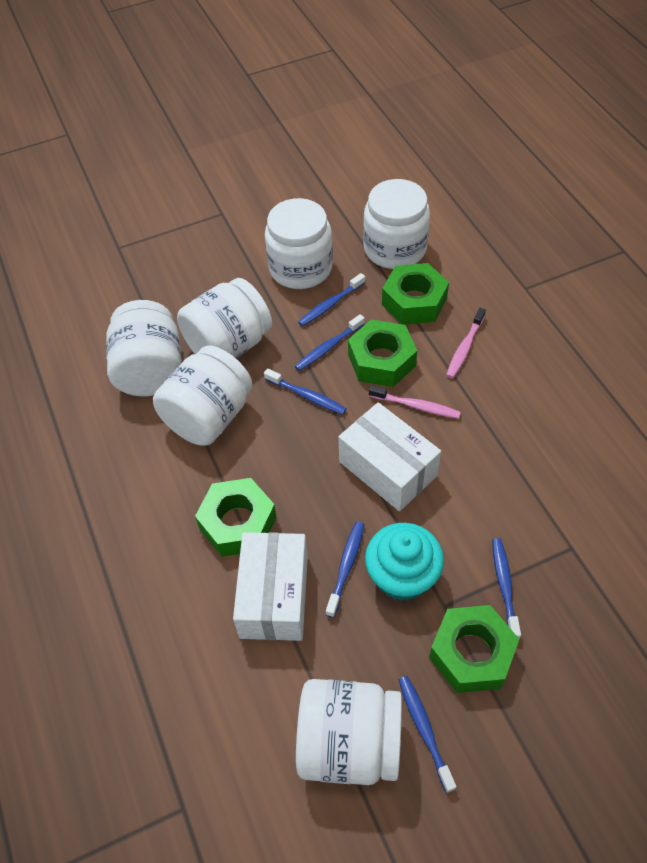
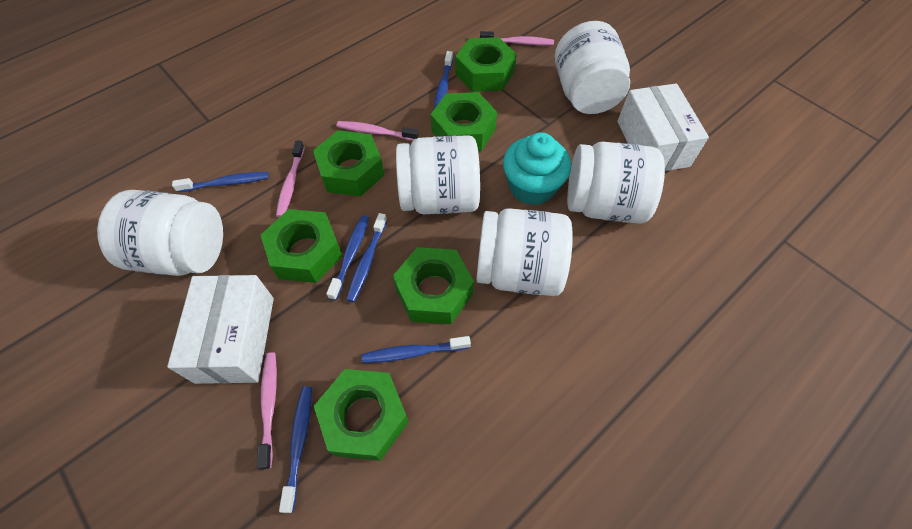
green nut: [195,478,277,557] [348,319,417,387] [382,263,449,325] [429,605,519,693] = 4 -> [261,209,342,283] [313,130,384,196] [314,369,409,461] [393,247,474,324] [431,92,497,151] [455,37,517,92] = 6
pink toothbrush: [369,385,461,419] [446,308,486,378] = 2 -> [257,352,277,470] [276,140,305,217] [337,121,419,141] [480,31,554,45] = 4
white jar: [106,300,182,396] [153,346,252,446] [177,278,272,358] [265,198,333,289] [296,679,402,785] [363,179,430,269] = 6 -> [97,190,223,276] [396,135,480,214] [477,208,573,296] [555,21,630,114] [567,142,665,224] = 5

